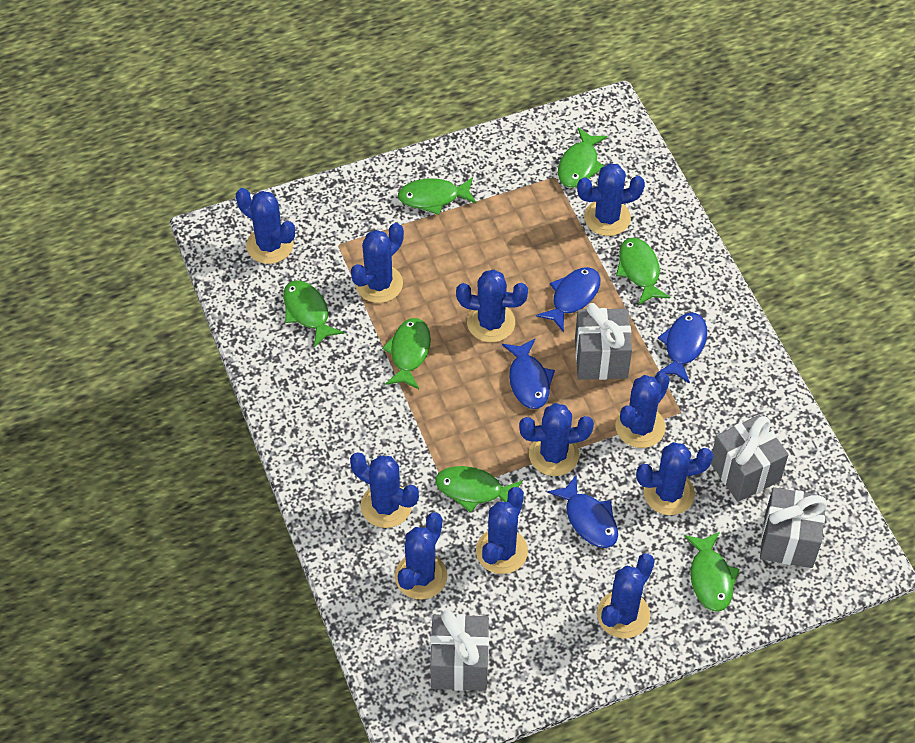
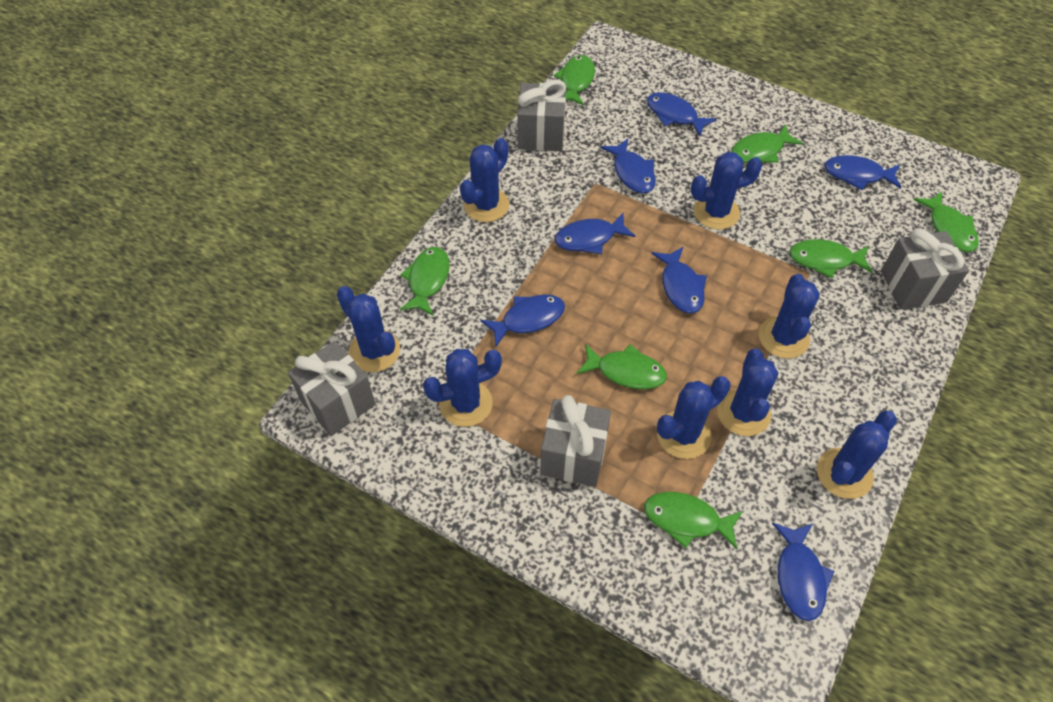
blue cactus: [236,188,295,264] [350,452,419,528] [351,223,404,303] [395,512,447,600] [456,269,528,342] [476,487,528,574] [519,403,594,476] [577,163,645,236] [597,553,655,638] [615,372,670,448] [636,442,713,515] = 11 -> [337,286,400,372] [423,349,502,427] [460,138,509,222] [657,376,731,459] [691,152,762,230] [717,349,778,436] [759,274,820,358] [817,411,897,499] = 8
blue fish: [502,339,555,409] [536,267,601,332] [547,474,618,548] [657,313,707,384] = 4 -> [481,295,565,347] [555,213,635,254] [601,139,656,193] [647,92,717,137] [651,247,707,313] [772,522,834,621] [824,155,902,190] = 7

